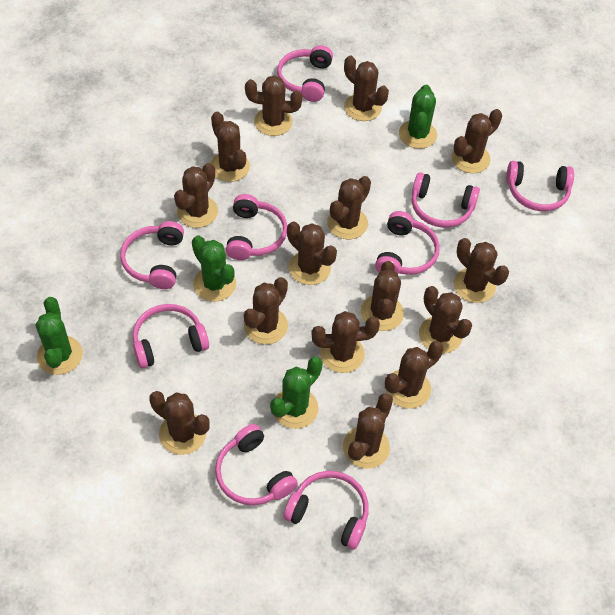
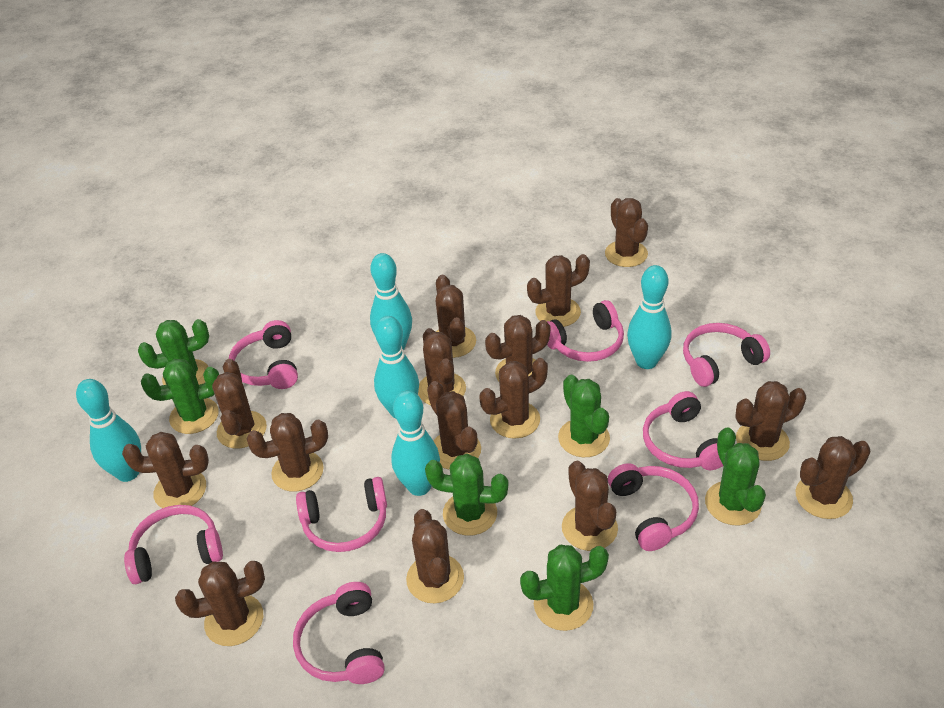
green cactus: [36,297,83,375] [192,236,236,302] [270,357,323,429] [399,85,437,149] = 4 -> [138,319,209,385] [141,359,219,434] [425,454,508,536] [520,545,609,631] [558,375,610,457] [705,427,766,526] = 6
pink headphones: [120,221,184,289] [132,304,209,368] [215,424,298,505] [226,194,287,260] [277,45,333,102] [283,471,369,550] [375,211,440,275] [412,172,480,228] [506,161,574,211] = 9 -> [124,505,223,584] [229,320,298,389] [293,582,385,684] [296,477,387,552] [547,300,624,362] [608,463,699,551] [643,391,723,470] [683,323,770,387] = 8
turquoise bowling pin: none = 0 -> [76,379,141,482] [370,253,412,350] [374,316,419,418] [391,390,440,496] [627,265,672,369] = 5

